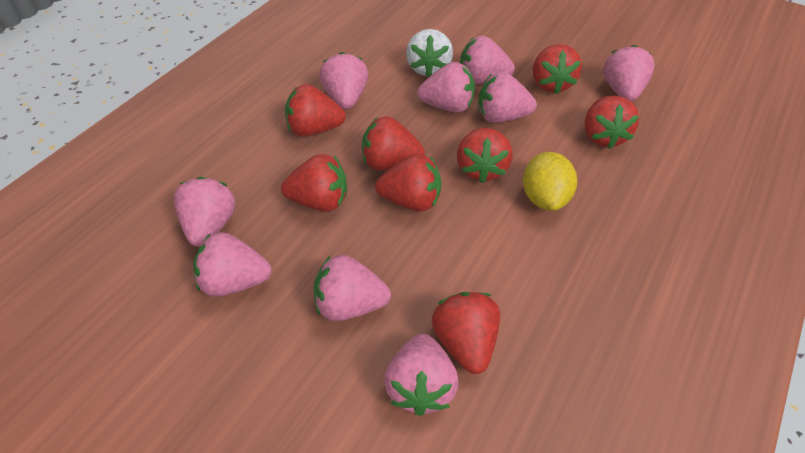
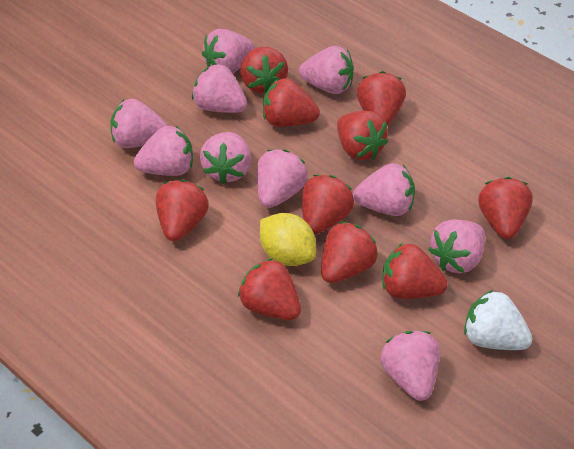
pink strawberry: [174,177,236,247] [193,232,272,297] [314,255,391,321] [319,52,368,109] [384,334,459,416] [417,62,475,113] [460,36,515,84] [478,72,537,123] [603,45,655,102] = 9 -> [110,99,168,148] [134,125,193,176] [192,64,247,113] [200,132,251,184] [202,29,255,73] [257,149,308,208] [299,46,354,94] [353,163,415,216] [381,331,440,401] [428,219,485,273] = 10
red strawberry: [281,154,347,212] [285,84,346,137] [362,116,425,170] [375,154,441,212] [432,292,500,374] [457,128,513,183] [533,44,582,94] [585,96,639,149] = 8 -> [156,179,209,241] [238,258,301,320] [240,47,288,94] [263,79,320,127] [302,175,354,235] [321,221,378,283] [337,111,389,160] [357,71,406,126] [382,243,448,299] [478,177,533,239] = 10

